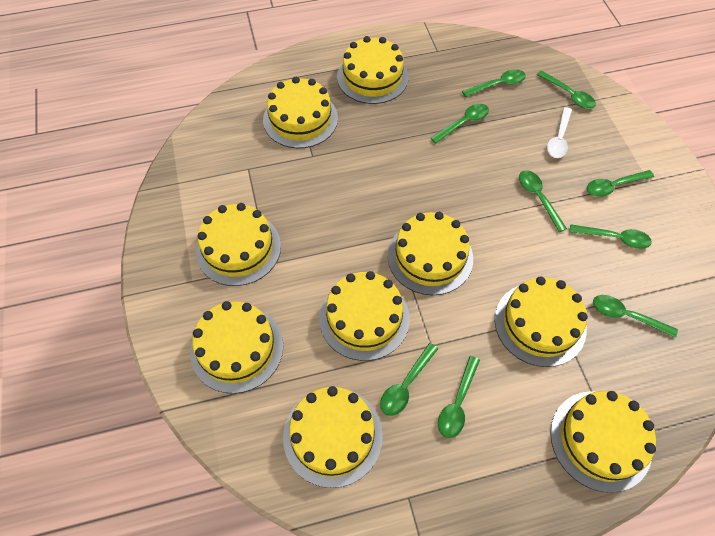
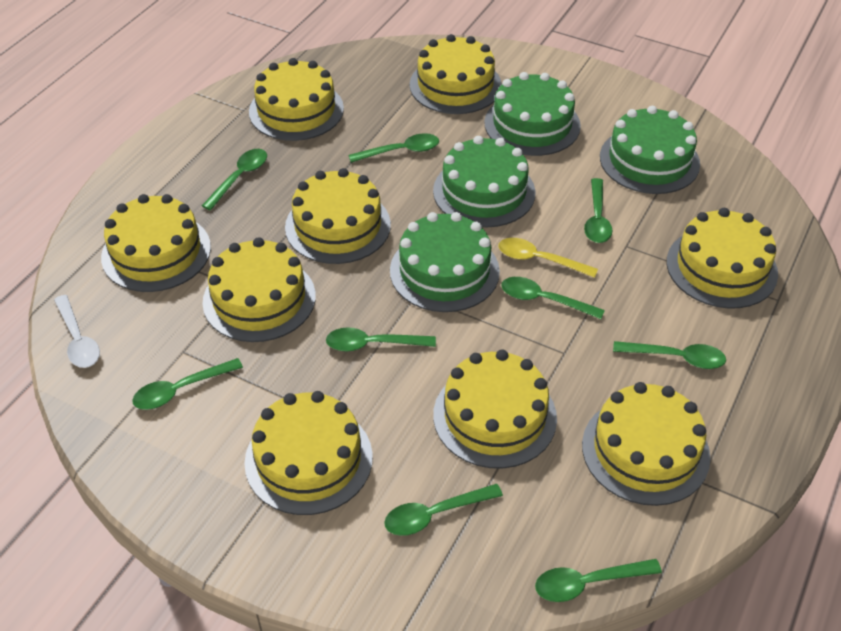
green cake: none = 0 -> [390,212,500,312] [433,136,535,227] [484,72,581,156] [600,106,700,194] = 4
yellow spoon: none = 0 -> [498,238,598,278] = 1

